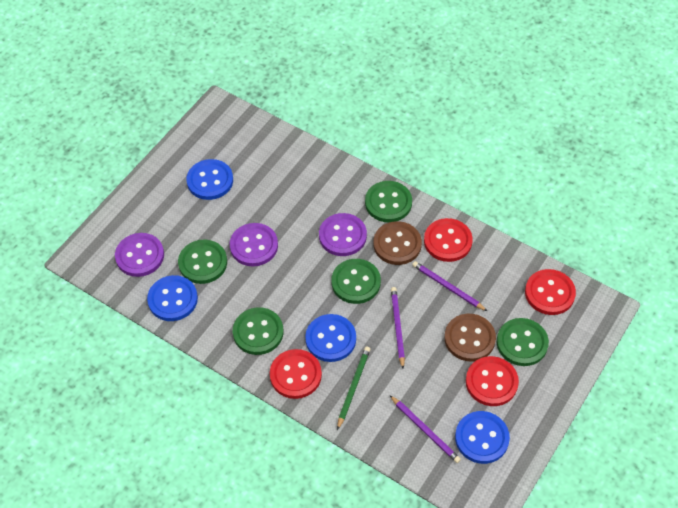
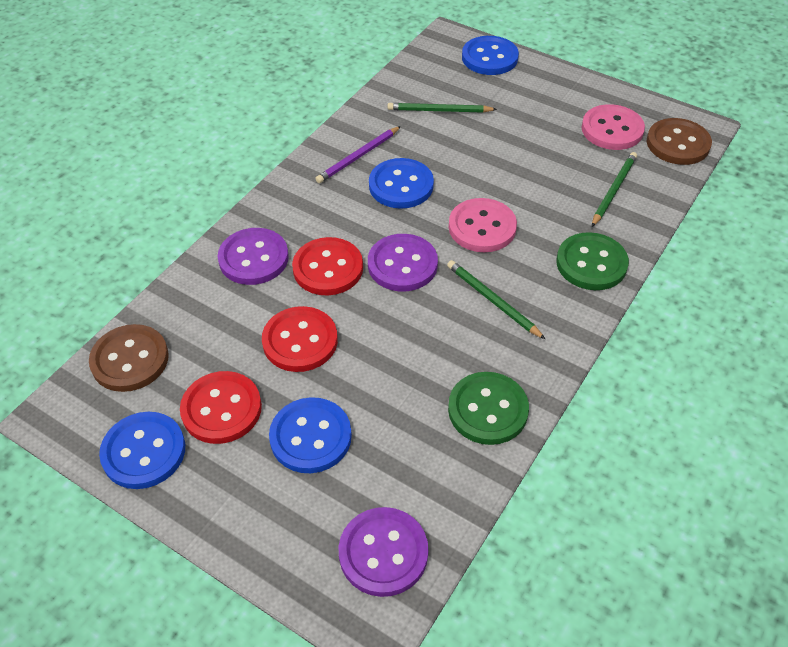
green button: [178,239,227,284] [233,307,283,355] [331,259,381,304] [365,181,412,222] [497,318,549,366] = 5 -> [448,372,529,445] [556,232,629,290] = 2
green pencil: [337,347,371,430] = 1 -> [387,103,497,113] [447,260,545,339] [592,152,637,227] = 3
pink button: none = 0 -> [449,198,517,252] [581,104,645,150] = 2
purple pencil: [390,395,461,463] [391,287,405,368] [412,261,487,311] = 3 -> [315,126,401,183] = 1
red button: [270,349,322,399] [424,218,473,262] [466,356,519,406] [525,269,576,315] = 4 -> [180,371,262,444] [262,306,338,372] [292,237,363,296] = 3

